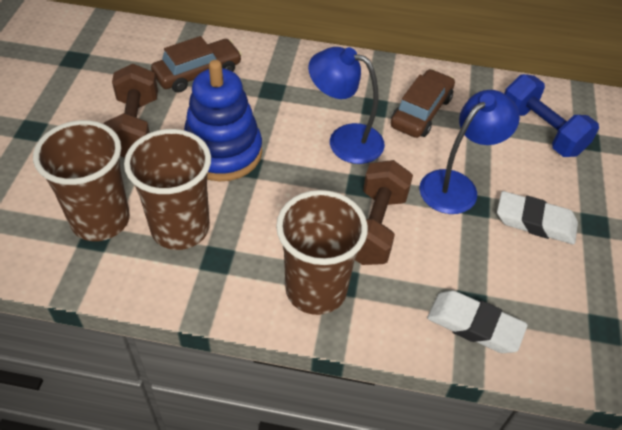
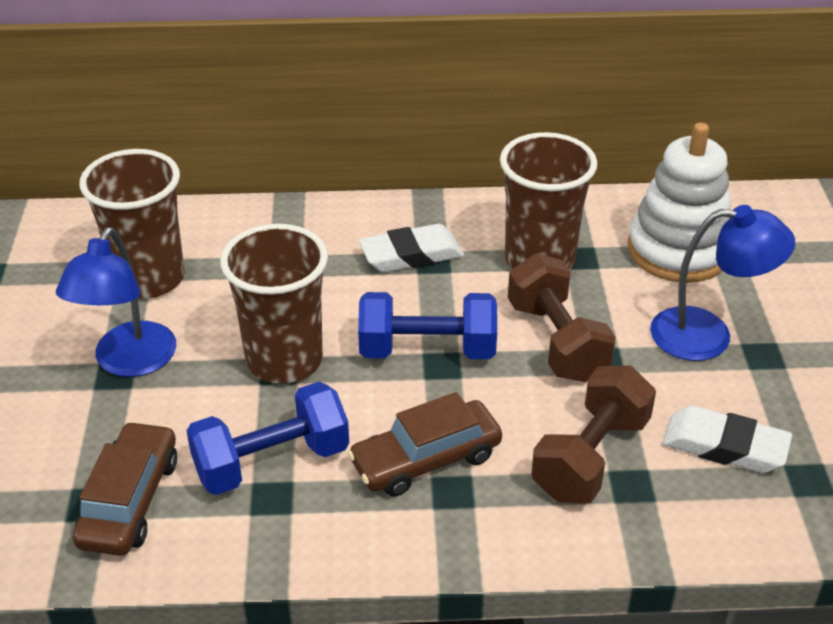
blue dumbbell: [504,74,599,157] = 1 -> [186,382,349,495] [358,292,497,359] = 2
blue stacking toy: [184,60,262,181] = 1 -> none = 0
white stacking toy: none = 0 -> [628,122,731,283] = 1

